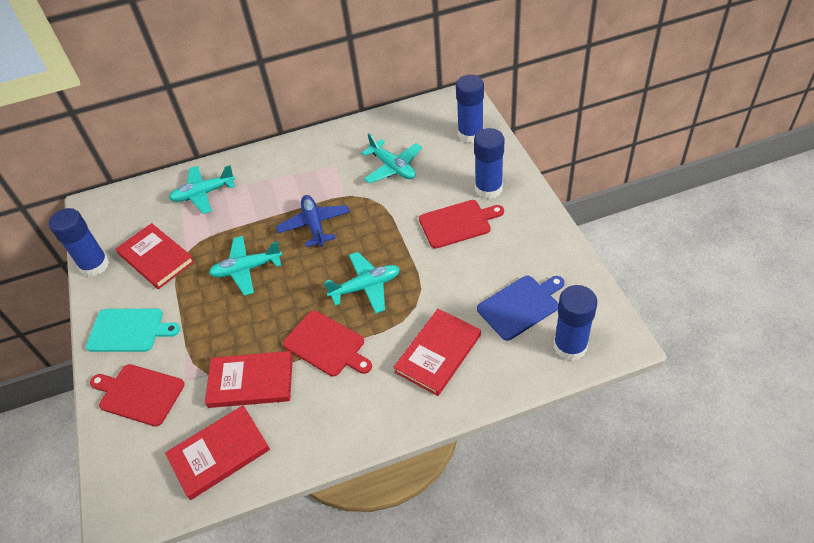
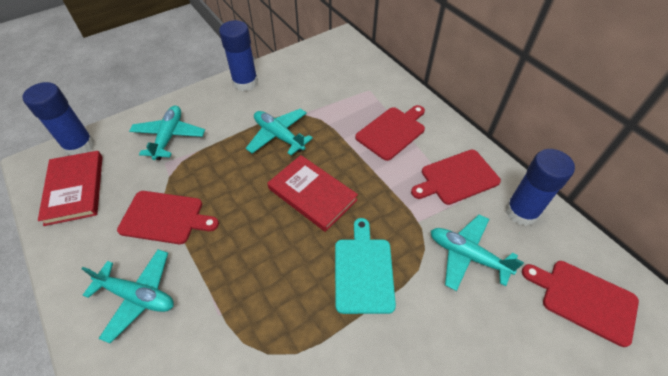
blue cutting board: [477,276,565,341] = 1 -> none = 0
blue glue stick: [49,208,109,277] [456,75,484,143] [474,128,504,199] [553,285,597,361] = 4 -> [23,82,95,155] [219,20,258,91] [505,149,575,226] = 3
blue plane: [276,195,350,247] = 1 -> none = 0
red book: [116,223,195,289] [165,405,270,500] [205,351,293,408] [393,309,481,396] = 4 -> [38,151,103,226] [267,155,358,232] = 2
red cutting board: [90,364,185,427] [283,311,372,377] [419,200,504,249] = 3 -> [117,191,219,244] [355,105,425,161] [411,150,501,205] [522,261,639,347] = 4

